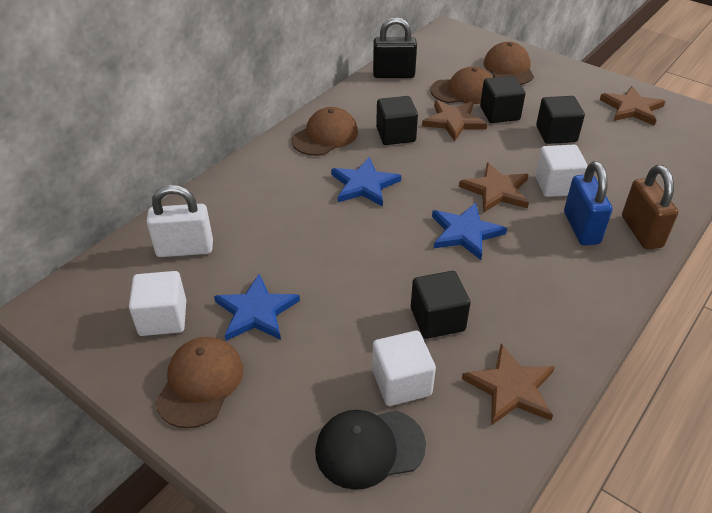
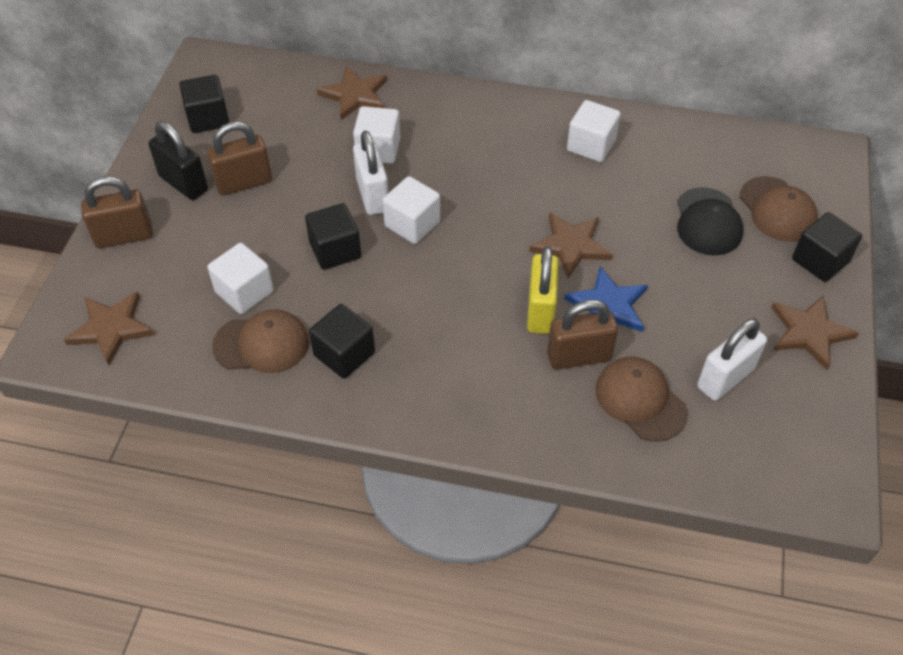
blue padlock: [564,161,613,245] = 1 -> none = 0
blue star: [214,274,300,341] [331,157,401,207] [432,203,507,260] = 3 -> [564,267,648,332] = 1
brown cap: [156,337,243,429] [292,107,358,156] [430,66,493,104] [484,42,534,85] = 4 -> [212,309,309,373] [595,357,688,441] [740,176,818,241] = 3
brown padlock: [622,165,679,249] = 1 -> [81,176,153,248] [207,122,272,196] [547,300,618,370] = 3
white cube: [129,271,186,336] [372,331,436,406] [535,145,588,197] = 3 -> [207,243,274,314] [353,106,400,164] [383,176,440,244] [567,100,621,162] = 4
white padlock: [146,185,213,257] = 1 -> [353,131,388,215] [697,319,767,401] = 2
yellow padlock: none = 0 -> [527,246,559,334] = 1

